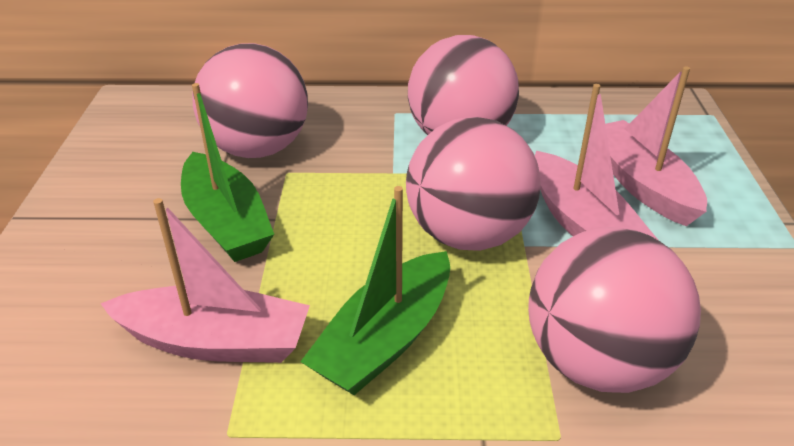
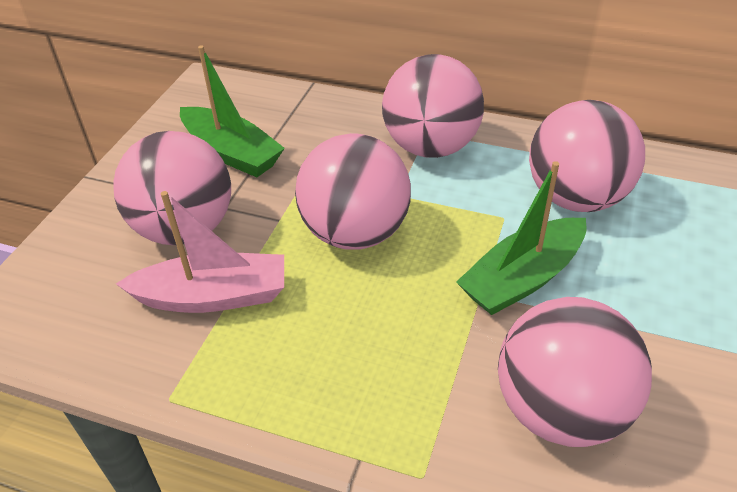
pink ball: [192,43,308,158] [406,117,541,251] [408,35,519,135] [528,227,701,393] = 4 -> [113,131,231,245] [295,133,411,250] [382,54,484,158] [498,297,652,447] [529,100,645,212] = 5
pink boat: [100,198,310,363] [535,84,658,240] [605,66,707,226] = 3 -> [116,191,284,313] = 1

